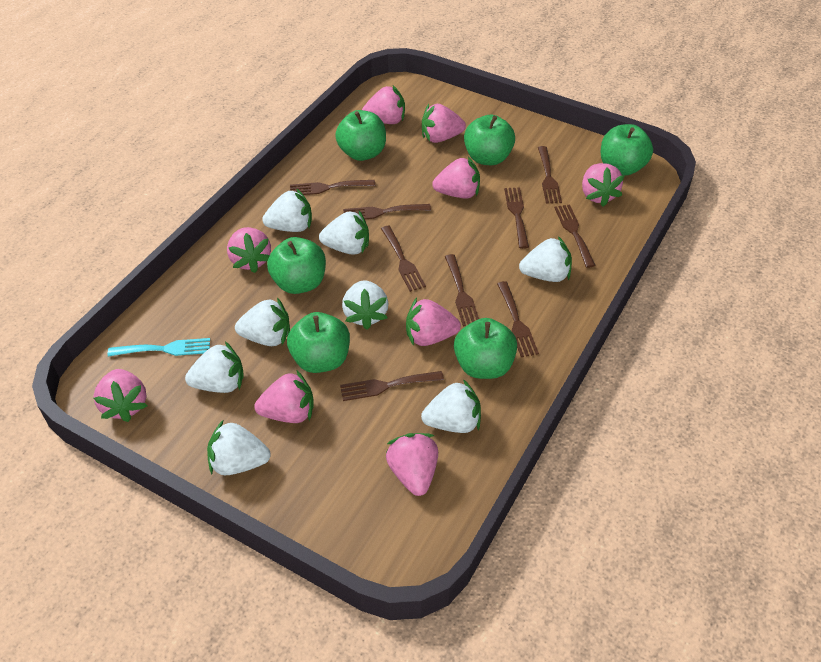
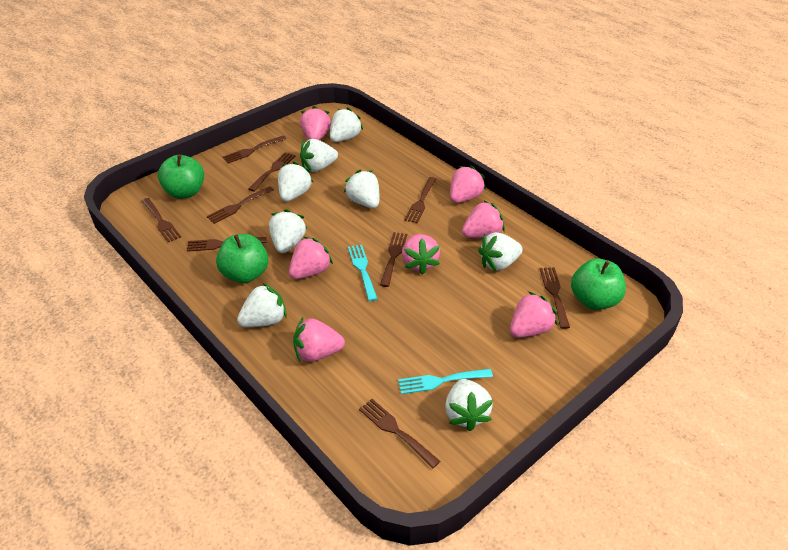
green apple: [267,237,326,294] [287,312,350,373] [335,110,386,161] [454,318,517,379] [464,115,515,165] [601,124,653,175] = 6 -> [158,154,204,199] [216,234,268,283] [571,259,626,310] = 3
pink strawberry: [94,369,148,422] [227,227,271,273] [254,370,314,423] [362,86,405,124] [386,433,438,496] [406,298,461,346] [422,104,466,143] [432,157,480,199] [582,163,624,207] = 9 -> [289,237,333,279] [293,318,345,362] [300,106,331,140] [402,234,440,275] [450,165,486,203] [462,201,505,238] [510,292,557,338] = 7
turquoise fork: [108,338,210,356] = 1 -> [348,244,377,301] [398,369,493,394] = 2

